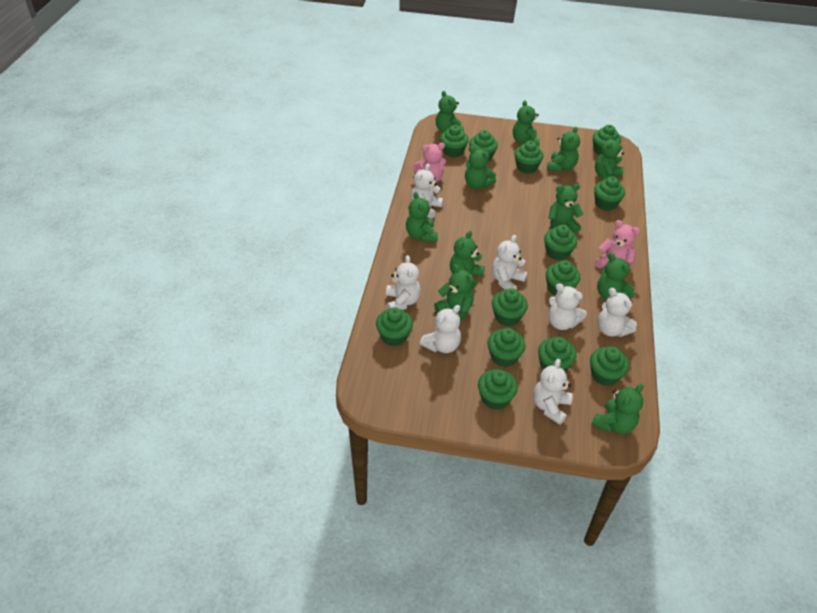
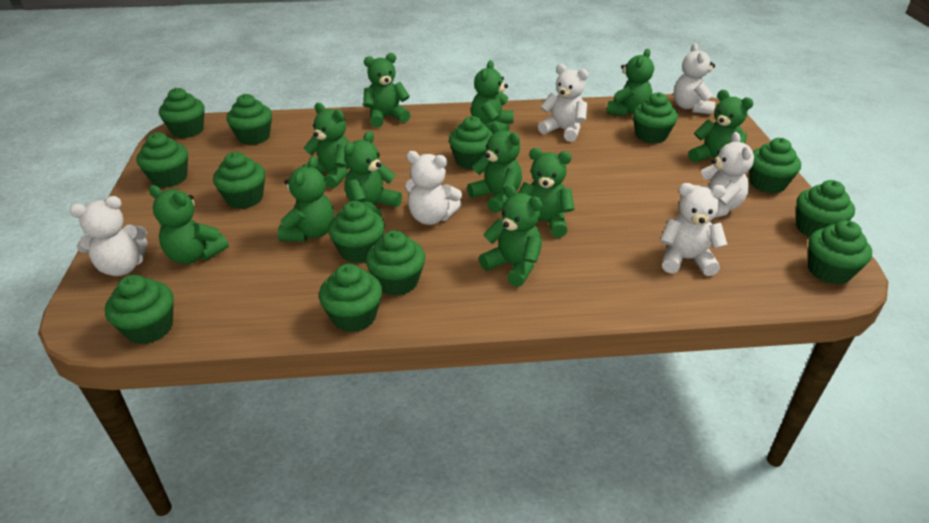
pink teddy bear: [414,143,446,182] [595,220,640,268] = 2 -> none = 0
white teddy bear: [386,255,421,310] [411,164,443,219] [420,305,461,353] [492,235,527,290] [533,358,572,425] [548,283,587,330] [598,288,637,337] = 7 -> [69,196,147,276] [405,151,462,225] [538,64,588,142] [660,183,728,276] [674,43,715,114] [693,132,754,218] = 6

